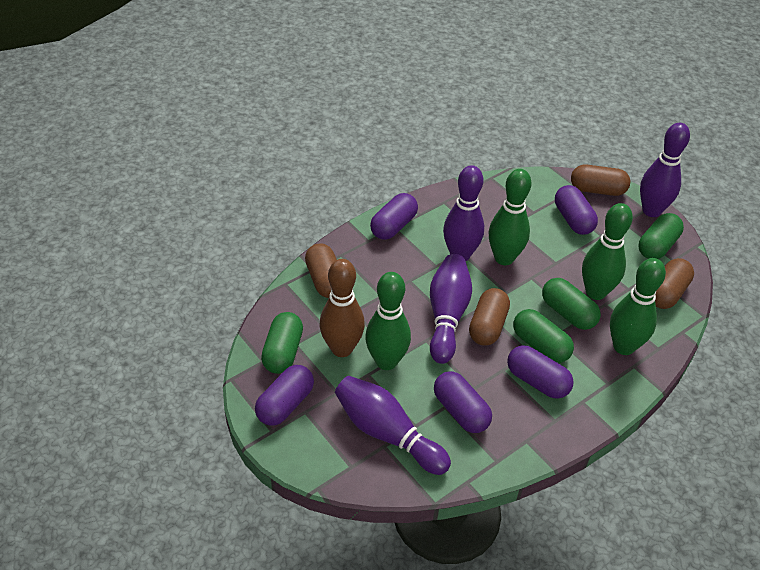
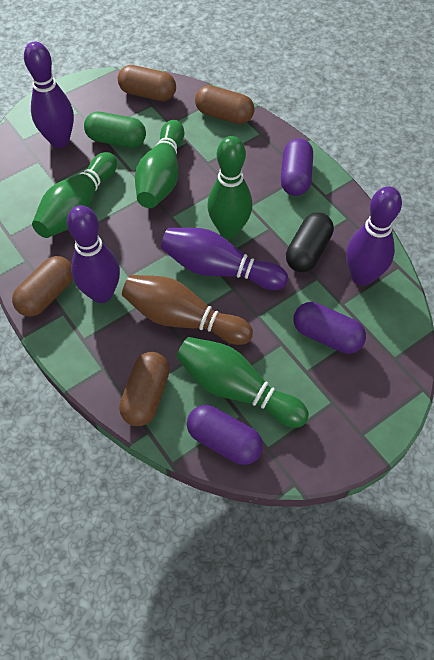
black capsule: none = 0 -> [286,213,334,272] = 1
green capsule: [261,312,303,374] [513,309,574,363] [542,278,601,330] [639,213,684,259] = 4 -> [84,112,146,148] = 1
purple capsule: [255,365,314,426] [370,193,418,240] [434,371,492,433] [507,345,574,399] [555,185,598,235] = 5 -> [187,405,263,465] [281,138,313,196] [293,302,366,354] = 3

